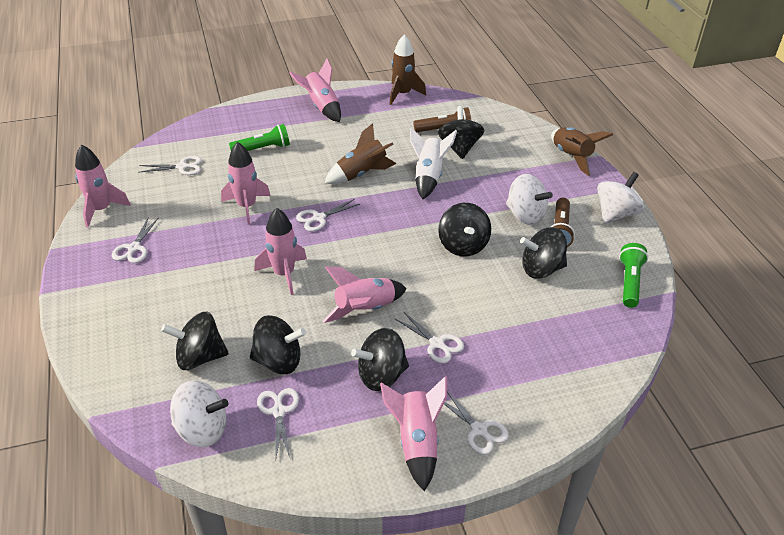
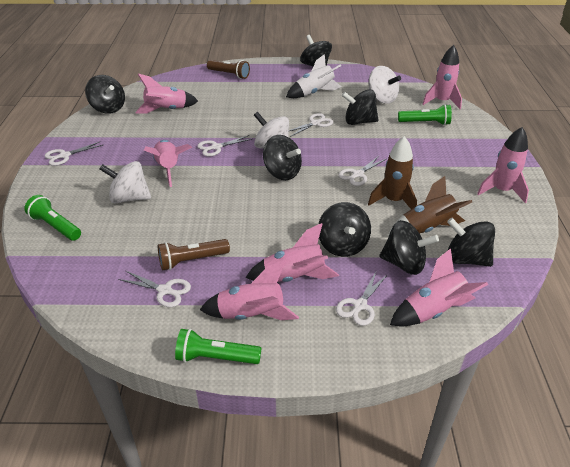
black spinning top: [161,312,228,370] [250,315,306,374] [351,328,409,391] [438,106,484,159] [438,203,491,256] [520,227,567,279] = 6 -> [85,75,125,114] [263,135,302,180] [300,35,332,66] [319,202,371,257] [342,89,379,125] [379,220,439,275] [447,218,495,267] = 7
brown rocket: [325,123,397,184] [389,34,426,105] [551,127,613,176] = 3 -> [368,136,417,209] [388,176,472,236] = 2
green flashlight: [229,124,290,151] [619,243,648,308] = 2 -> [25,195,81,241] [175,329,262,364] [398,104,452,125] = 3
pink rocket: [75,145,131,228] [221,142,271,225] [255,208,307,295] [290,59,341,122] [323,266,407,323] [380,376,447,491] = 6 -> [135,74,198,114] [144,140,192,187] [200,260,299,320] [246,223,339,282] [390,248,488,326] [422,45,462,109] [477,127,529,203] = 7

